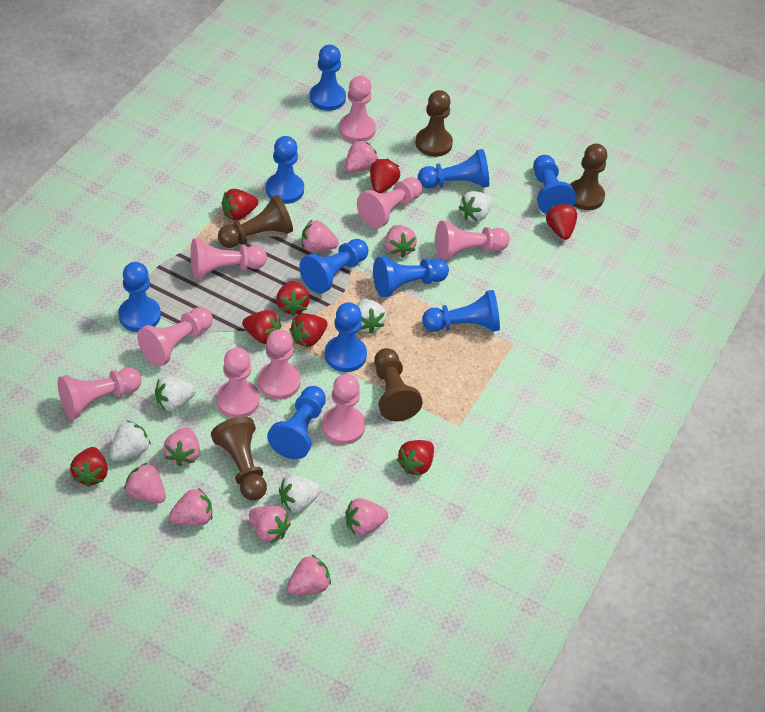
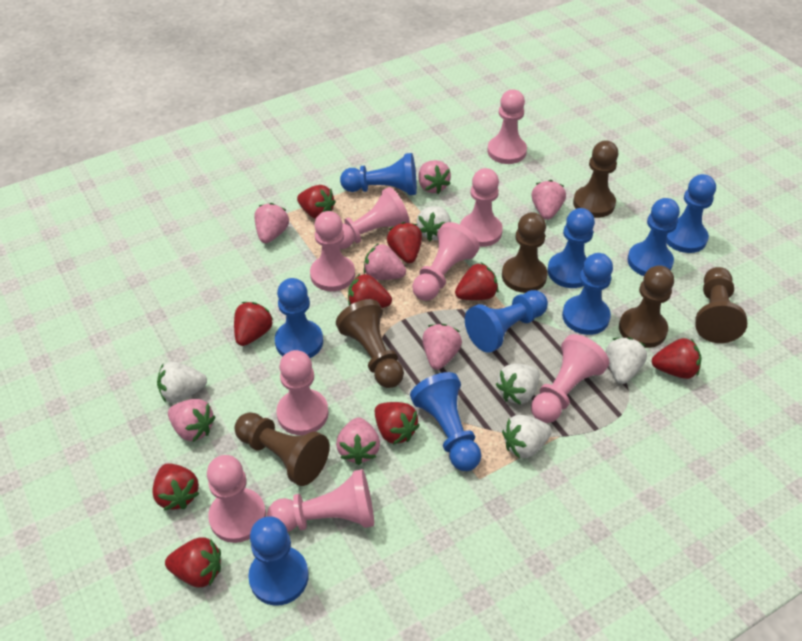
blue pawn: [118,262,161,332] [266,136,304,204] [267,386,326,459] [299,239,369,294] [310,44,346,111] [325,302,367,372] [373,256,449,297] [418,149,489,189] [422,290,500,332] [533,155,576,214] = 10 -> [248,516,309,606] [275,278,323,358] [340,153,417,195] [410,372,481,471] [465,290,548,353] [547,208,595,288] [562,253,613,335] [627,198,680,276] [666,174,716,253] = 9
brown pawn: [211,416,267,501] [218,195,293,248] [374,348,423,421] [416,90,453,157] [570,144,607,210] = 5 -> [234,412,330,486] [336,299,404,388] [502,212,547,293] [573,141,618,218] [619,265,674,348] [695,267,747,343] = 6
pink strawberry: [124,463,166,503] [163,428,200,467] [169,488,212,526] [249,506,291,544] [287,554,331,595] [302,220,339,252] [345,140,378,173] [345,498,388,536] [385,225,417,258] = 9 -> [168,399,216,442] [254,203,289,243] [336,417,380,465] [364,243,406,280] [418,160,451,194] [422,324,462,370] [532,180,566,220] = 7
red strawberry: [70,447,108,487] [221,189,258,221] [242,310,282,344] [276,281,310,316] [289,313,328,347] [370,159,400,193] [397,440,434,476] [546,203,577,240] = 8 -> [152,463,199,510] [165,537,221,587] [234,302,273,346] [297,185,336,219] [348,274,392,308] [375,402,420,445] [387,222,422,263] [455,263,499,300] [652,338,702,379] = 9

